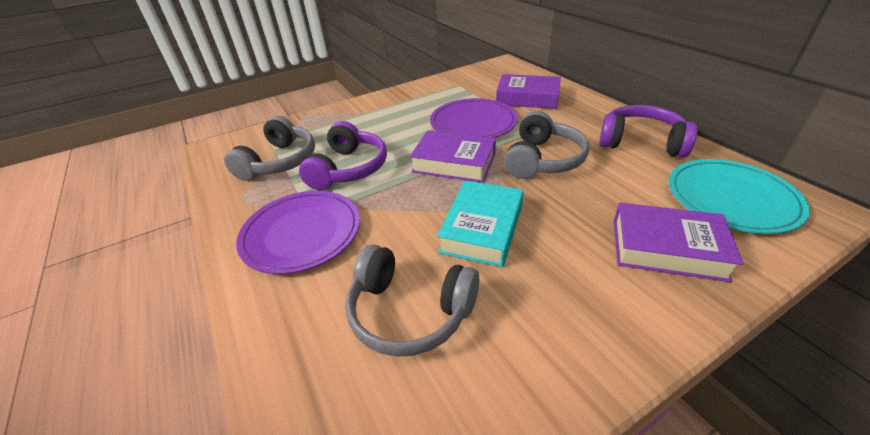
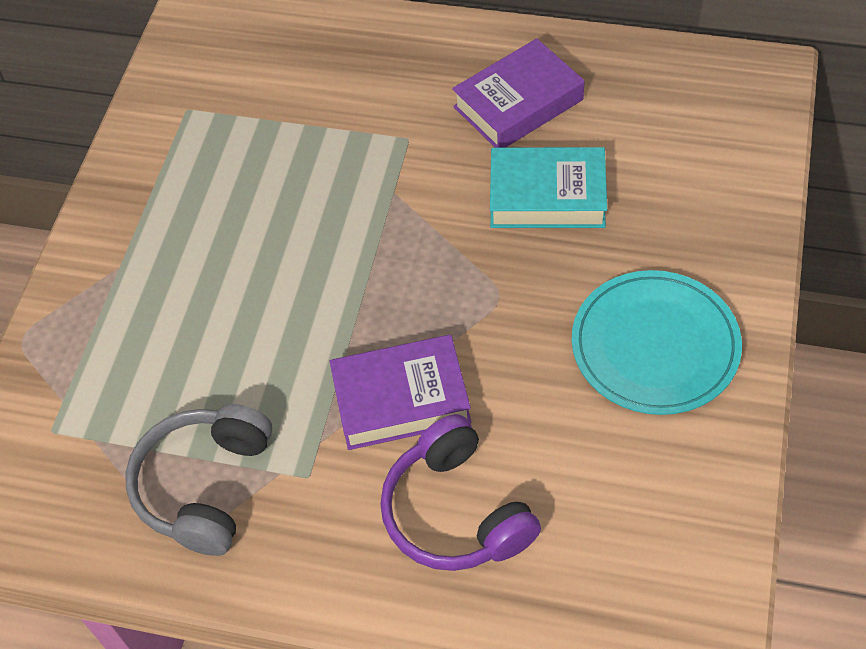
grey headphones: [224,116,315,181] [345,244,479,357] [504,111,589,179] = 3 -> [126,404,272,556] = 1
purple book: [410,131,496,183] [496,74,561,109] [614,203,743,282] = 3 -> [330,335,472,450] [452,38,585,148] = 2
purple headphones: [299,121,387,190] [599,105,697,158] = 2 -> [380,414,541,571] = 1
purple plate: [236,191,360,274] [430,98,518,138] = 2 -> none = 0

